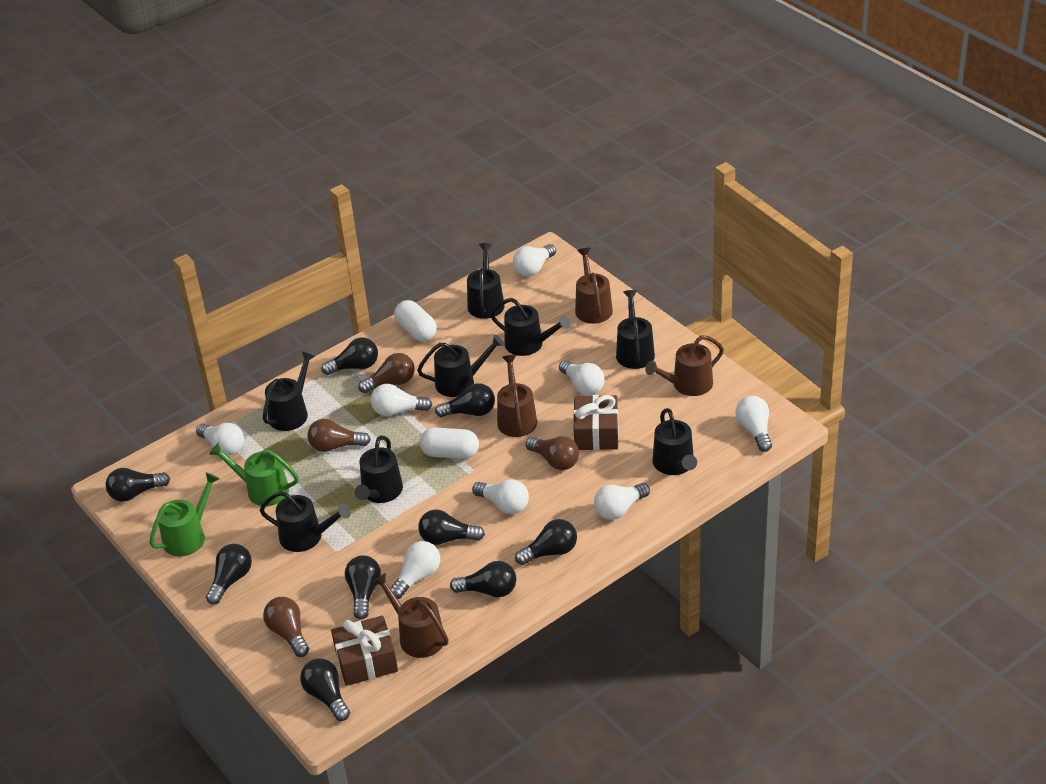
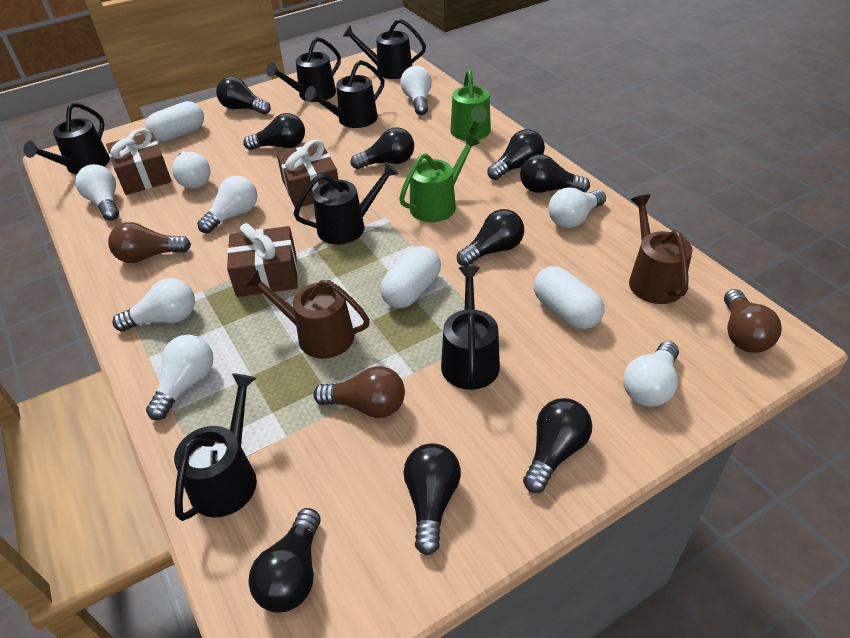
black watering can: [260,491,351,552] [263,352,315,431] [355,435,403,503] [417,335,504,397] [467,243,505,319] [491,298,570,356] [616,290,655,369] [653,408,697,475] = 8 -> [23,103,110,174] [174,373,257,521] [266,37,341,102] [293,162,399,245] [305,60,384,128] [343,19,426,79] [441,266,500,390] = 7
brown gift: [331,615,398,686] [573,395,619,450] = 2 -> [106,128,172,195] [227,223,298,297] [277,139,339,207] = 3
brown light bulb: [263,597,309,657] [307,419,371,452] [358,353,415,393] [525,436,579,470] = 4 -> [108,222,191,263] [313,366,405,418] [724,289,782,353] = 3
brown watering can: [372,573,449,658] [497,355,537,437] [575,248,613,324] [645,335,724,396] = 4 -> [245,269,370,359] [629,195,693,304] = 2
white capsule: [394,300,437,342] [420,427,479,459] = 2 -> [146,101,204,142] [380,246,441,308] [534,266,604,329] = 3

